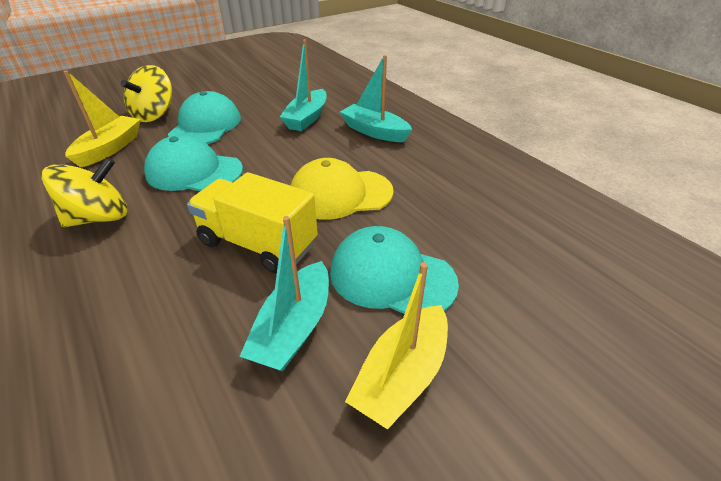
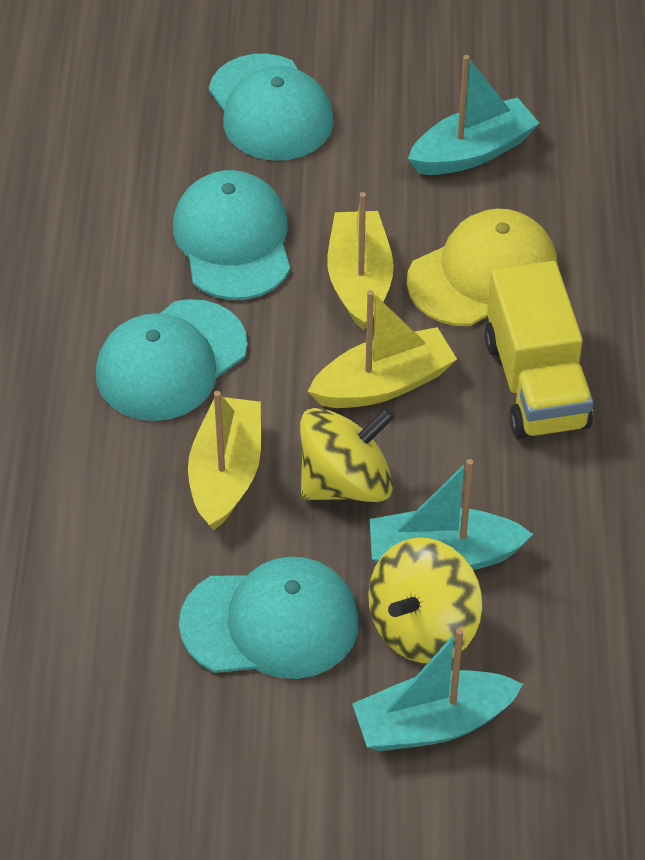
turquoise cap: [144,135,243,191] [168,91,241,144] [330,226,459,314] = 3 -> [96,299,248,421] [173,170,290,300] [179,557,359,679] [209,54,334,161] = 4
yellow boat: [63,70,141,168] [345,262,448,429] = 2 -> [188,391,261,531] [308,290,457,408] [327,192,394,331] = 3

